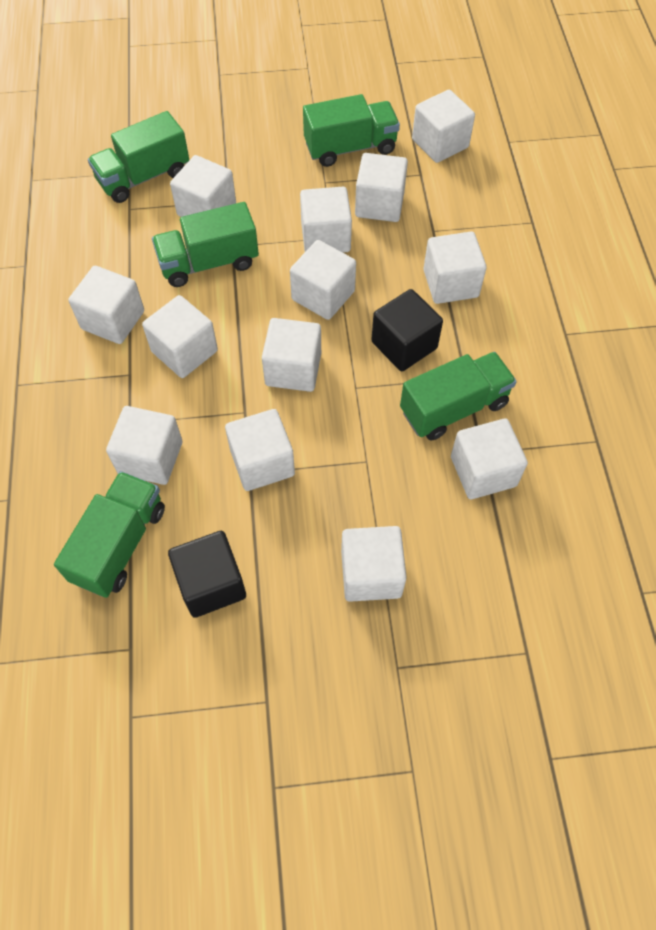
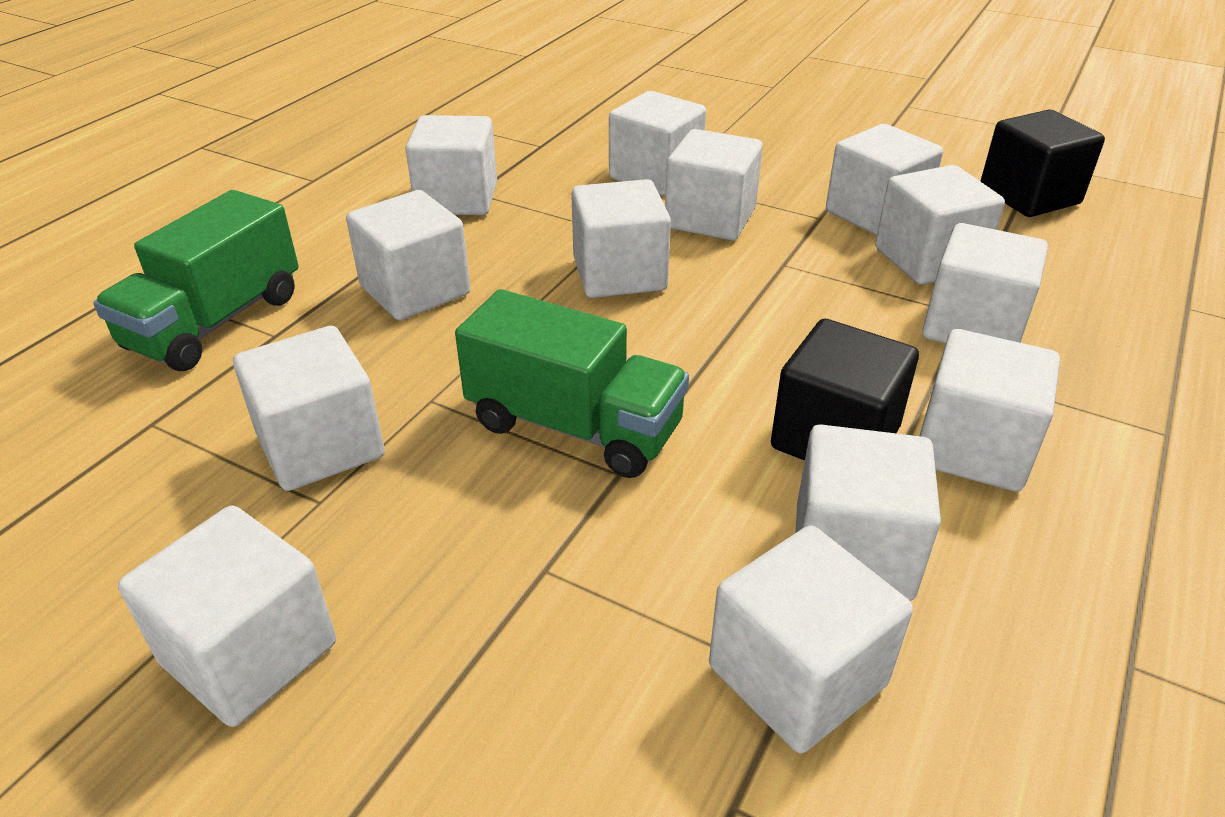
green truck: [54,471,165,598] [88,111,189,203] [152,202,259,287] [303,94,400,167] [400,352,517,440] = 5 -> [93,190,299,371] [455,289,689,478] = 2

